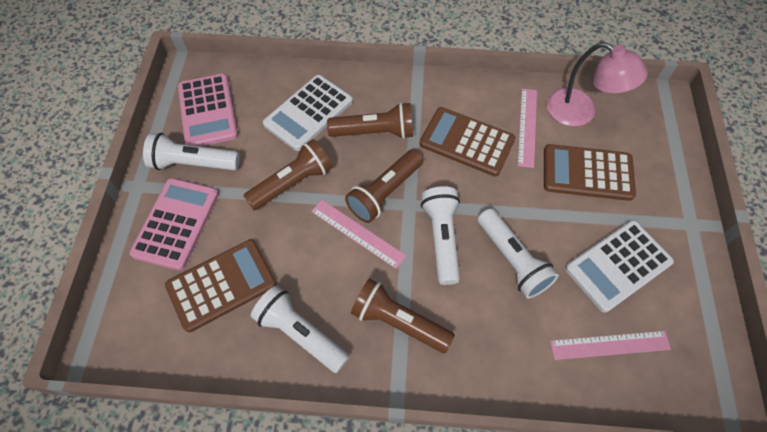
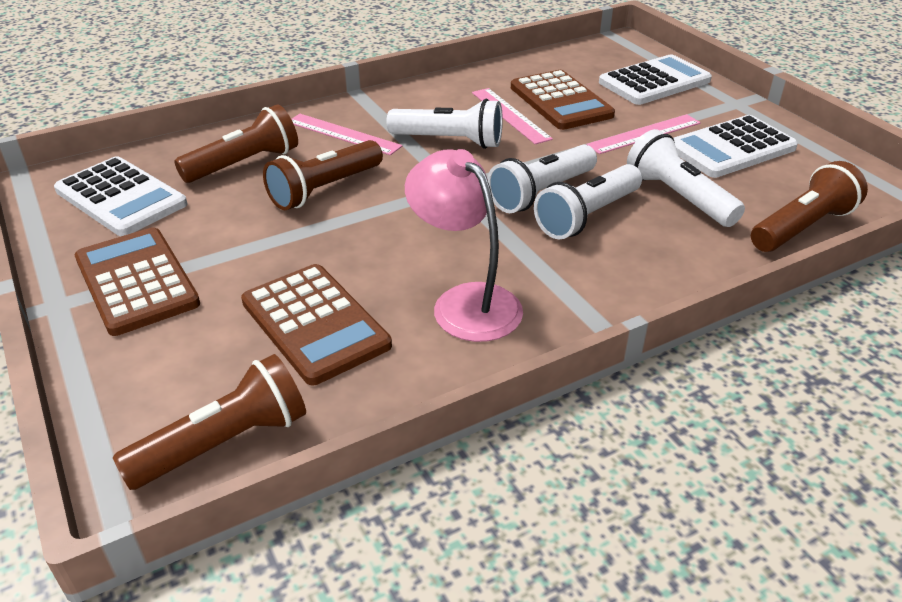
pink calculator: [129,178,219,271] [178,74,238,147] = 2 -> none = 0
white calculator: [263,75,353,151] [565,220,674,313] = 2 -> [54,156,187,236] [599,54,712,105] [673,115,798,178] = 3

